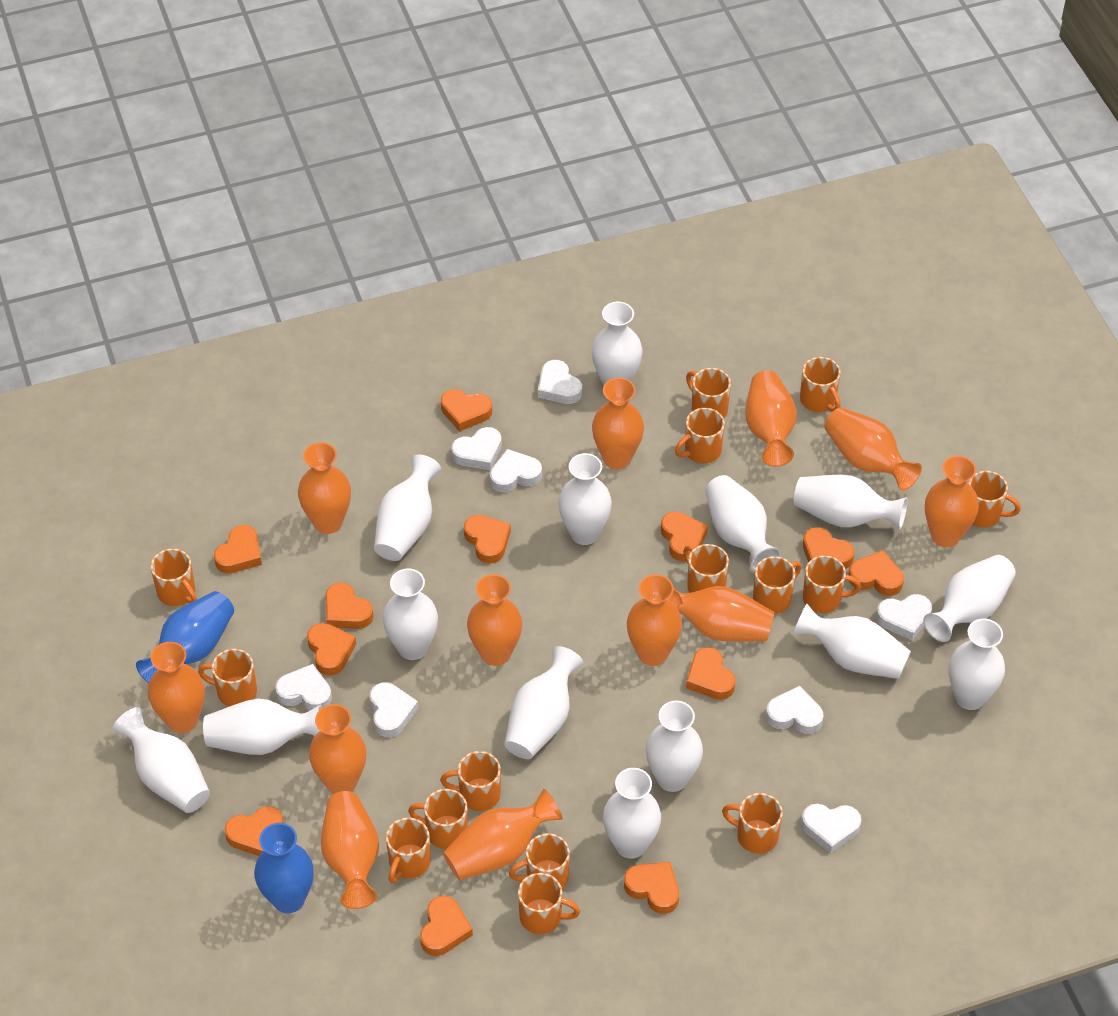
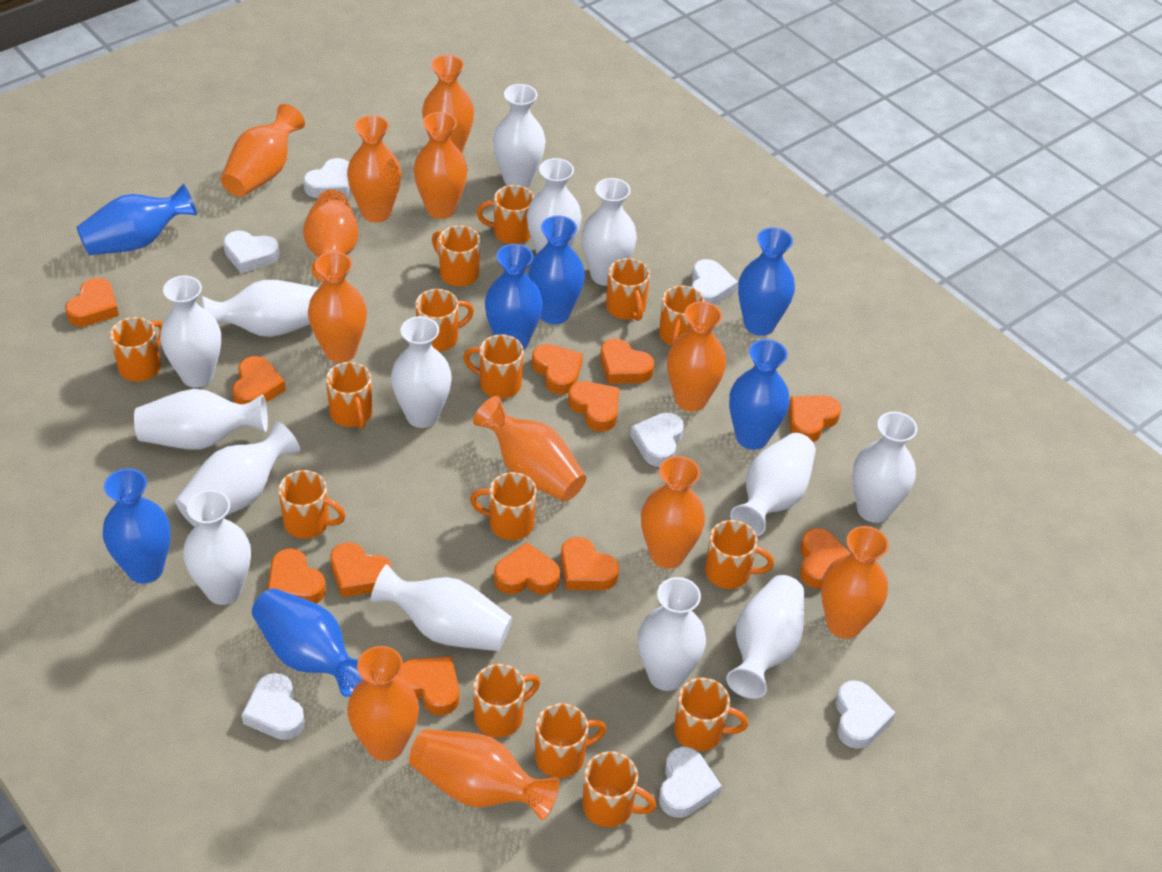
blue vase: [136,591,234,683] [254,823,314,913] = 2 -> [76,184,197,255] [103,468,171,584] [252,588,363,697] [485,244,543,350] [528,216,585,325] [729,339,790,450] [738,227,795,336] = 7
white heart: [275,664,332,710] [369,682,418,737] [451,427,502,470] [490,449,542,493] [538,360,582,404] [766,686,823,734] [801,804,861,853] [876,594,932,640] = 8 -> [223,231,280,273] [241,673,305,740] [303,158,350,198] [630,413,684,467] [659,746,722,818] [691,259,738,305] [835,680,896,749] = 7

